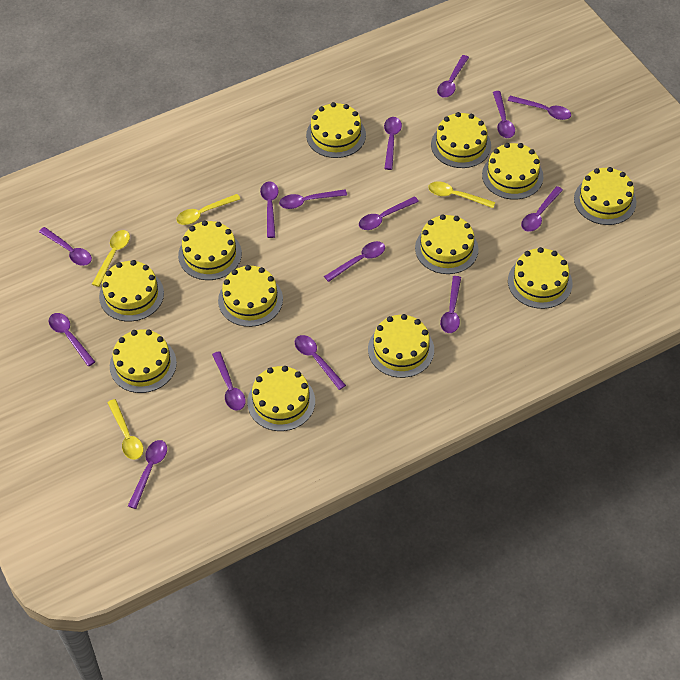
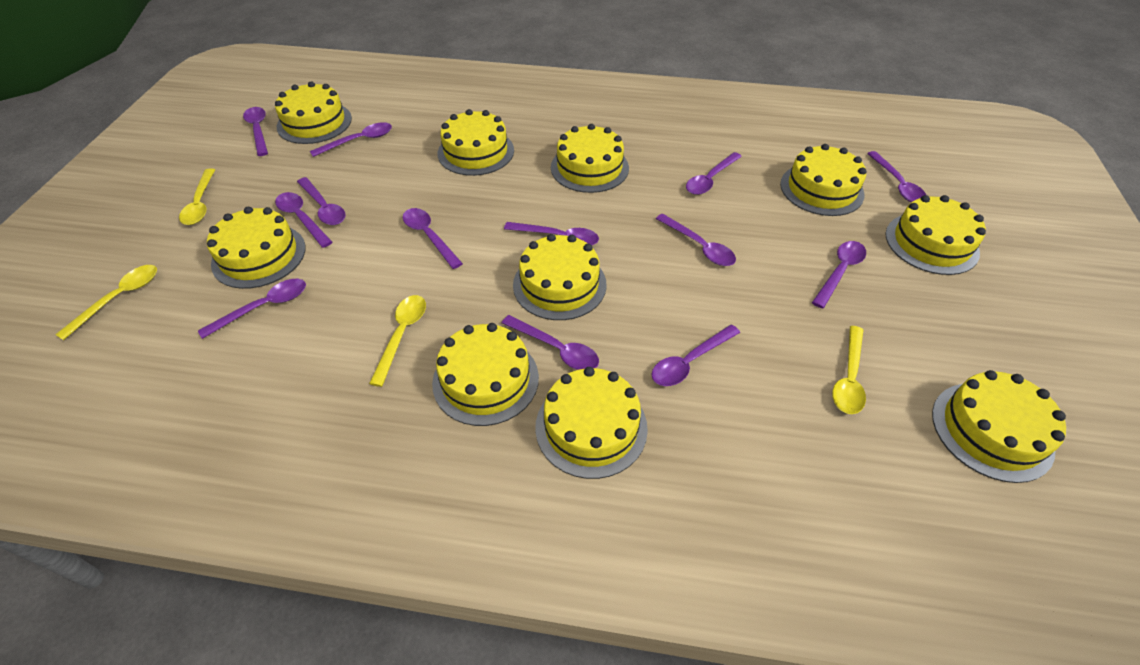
purple spoon: [39,227,92,266] [49,313,95,366] [128,440,167,509] [212,351,246,411] [260,181,279,238] [279,189,347,209] [295,335,346,390] [324,241,385,282] [359,196,419,230] [384,117,402,170] [437,55,469,98] [440,276,461,333] [493,91,515,138] [508,96,571,120] [521,186,563,232] = 15 -> [198,279,306,339] [243,107,268,156] [275,192,332,248] [297,177,346,225] [310,122,392,157] [403,208,463,269] [502,315,599,370] [504,222,599,245] [652,325,740,386] [656,214,736,266] [686,152,742,195] [812,241,866,309] [867,151,926,202] = 13
yellow cake: [99,260,164,322] [110,329,177,393] [178,220,242,280] [218,265,283,327] [247,366,315,431] [306,102,366,158] [368,314,434,378] [415,214,479,274] [431,112,491,168] [482,143,543,199] [508,247,572,309] [574,167,636,225] = 12 -> [207,207,306,289] [275,82,352,144] [432,323,539,426] [438,109,514,176] [513,234,607,320] [535,367,648,479] [551,124,629,193] [780,144,866,216] [885,195,986,275] [932,370,1066,483] = 10

